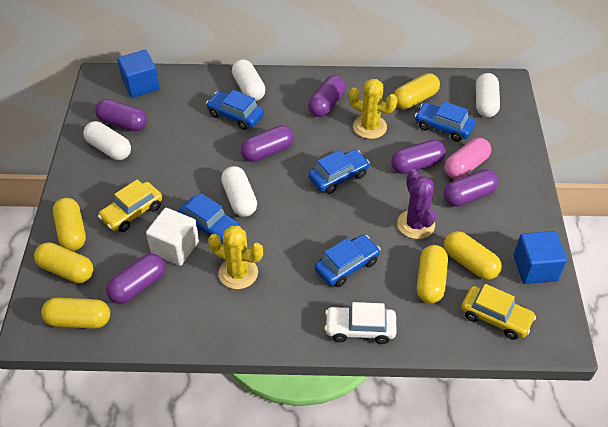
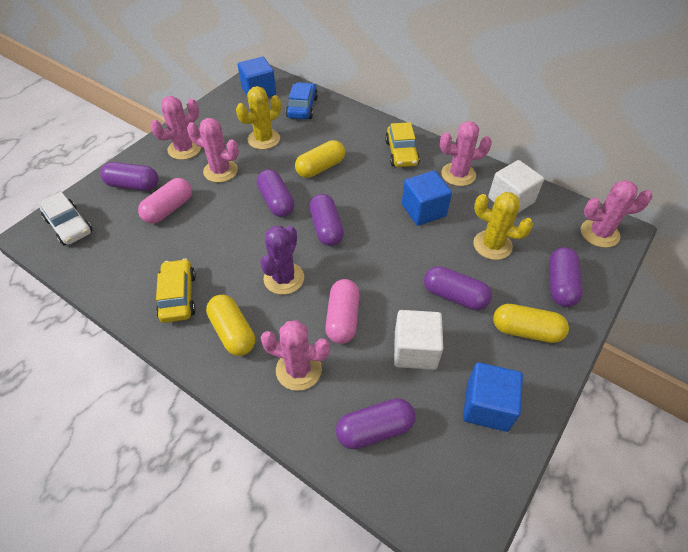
blue car: [178,193,240,244] [206,90,264,130] [308,150,370,194] [315,235,380,287] [415,101,475,142] = 5 -> [286,82,318,119] = 1
blue cube: [117,50,160,98] [513,231,567,284] = 2 -> [238,57,276,97] [402,171,452,226] [463,362,523,432] = 3
pink cactus: none = 0 -> [150,96,201,160] [187,118,239,183] [261,320,330,391] [440,121,492,186] [581,180,652,248] = 5
pink capsule: [444,138,491,179] = 1 -> [138,178,192,224] [325,279,359,344] = 2
white capsule: [83,121,131,160] [221,166,257,217] [232,59,265,101] [476,73,500,117] = 4 -> none = 0
white cube: [146,208,199,266] = 1 -> [394,310,443,370] [488,160,544,213] = 2
yellow capsule: [34,242,93,283] [41,298,110,329] [53,198,86,251] [394,73,440,109] [417,245,448,304] [444,231,502,280] = 6 -> [206,295,255,356] [295,140,345,178] [493,304,569,343] = 3

